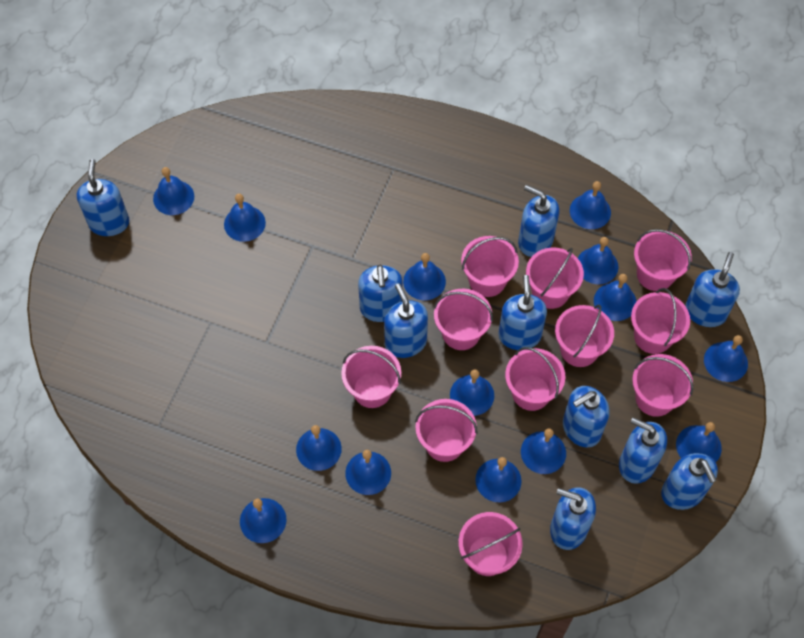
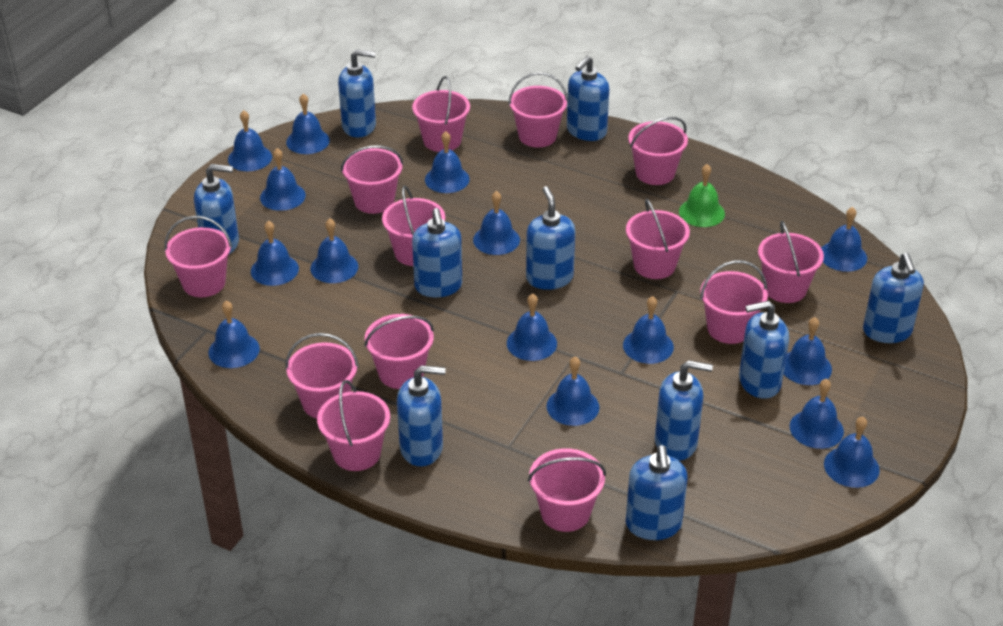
blue bell: [153,167,194,215] [224,194,266,242] [240,498,287,543] [296,425,342,471] [345,450,391,495] [403,253,446,300] [450,369,494,416] [475,457,522,503] [521,429,566,474] [570,181,611,229] [578,237,618,284] [594,274,637,321] [676,422,722,462] [704,335,748,382] = 14 -> [208,301,260,368] [228,110,272,171] [251,221,299,286] [260,148,306,211] [286,94,330,154] [310,218,358,283] [425,131,470,193] [473,191,520,255] [507,294,557,361] [547,356,599,426] [623,296,674,364] [784,317,832,385] [790,379,844,449] [821,207,867,272] [824,417,880,488] = 15
green bell: none = 0 -> [679,164,725,227] = 1
pink bucket: [341,346,401,408] [415,399,477,462] [434,289,493,350] [459,512,523,576] [461,236,519,297] [505,347,565,411] [526,248,584,309] [555,305,614,367] [631,288,690,354] [632,354,693,417] [634,229,692,291] = 11 -> [164,216,232,297] [285,333,359,419] [317,380,390,471] [341,146,403,214] [364,314,434,389] [382,186,445,266] [412,76,470,152] [508,72,568,147] [528,448,606,532] [626,199,690,279] [628,117,688,185] [700,260,768,344] [758,221,824,303] = 13

